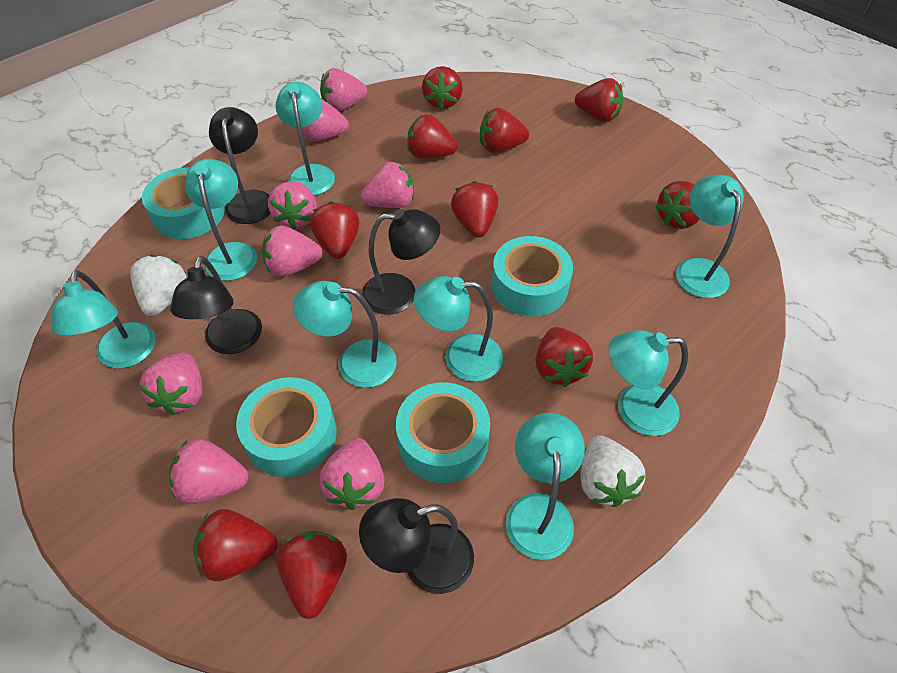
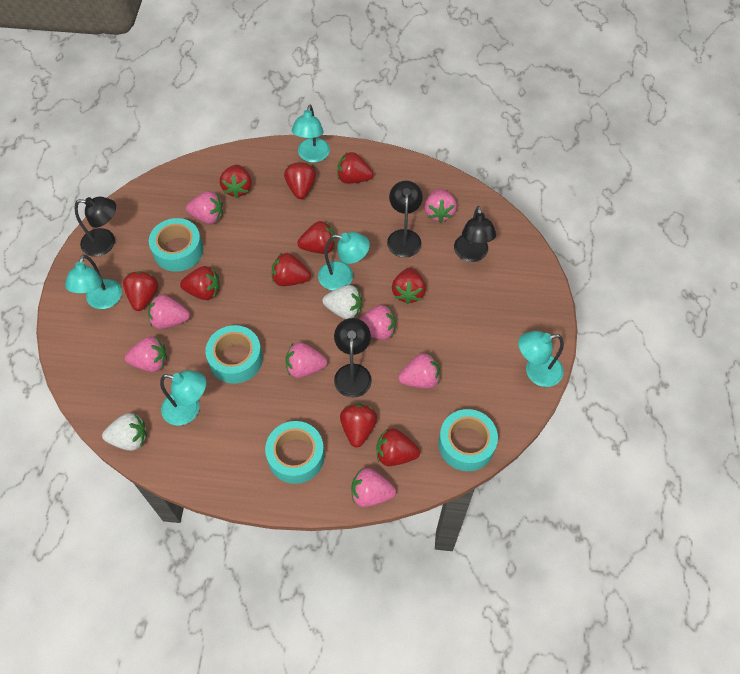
turquoise lamp: [51,270,156,369] [185,159,257,281] [276,82,335,196] [293,281,397,388] [414,276,503,382] [506,413,585,560] [608,330,688,436] [676,175,744,298] = 8 -> [65,254,122,309] [160,370,206,426] [292,105,330,163] [318,232,370,291] [518,331,564,387] = 5

